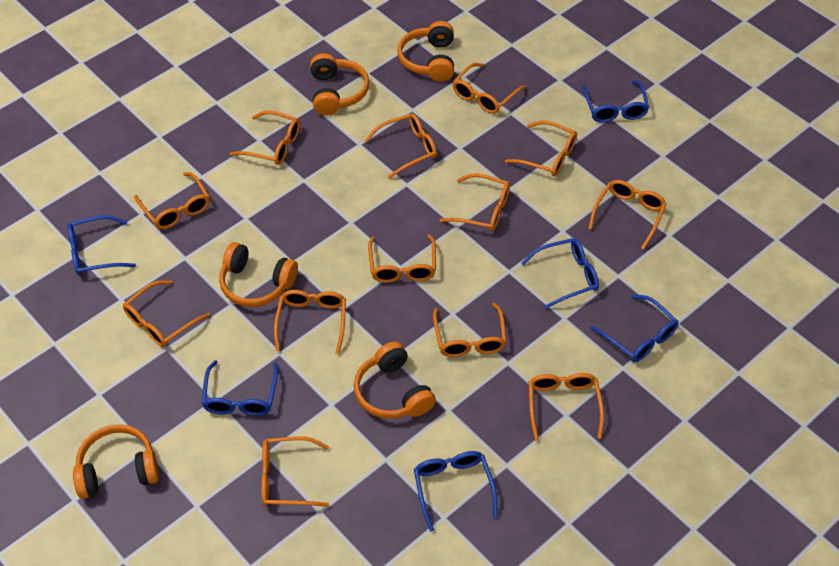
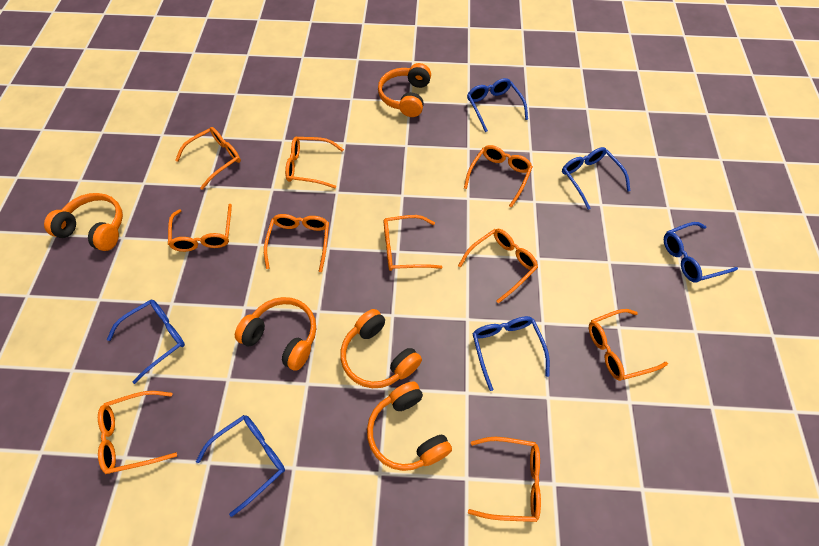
orange glasses: [123,280,210,347] [134,172,210,229] [229,110,300,165] [261,436,329,507] [274,290,346,354] [365,113,437,179] [368,234,436,283] [433,303,507,357] [440,173,510,232] [452,63,526,114] [505,121,577,177] [529,373,604,441] [588,180,667,250] = 13 -> [98,391,177,474] [168,204,232,252] [175,127,241,190] [264,214,329,272] [285,137,344,189] [383,215,442,271] [458,229,538,304] [464,145,533,208] [468,437,541,522] [589,309,668,381] = 10

